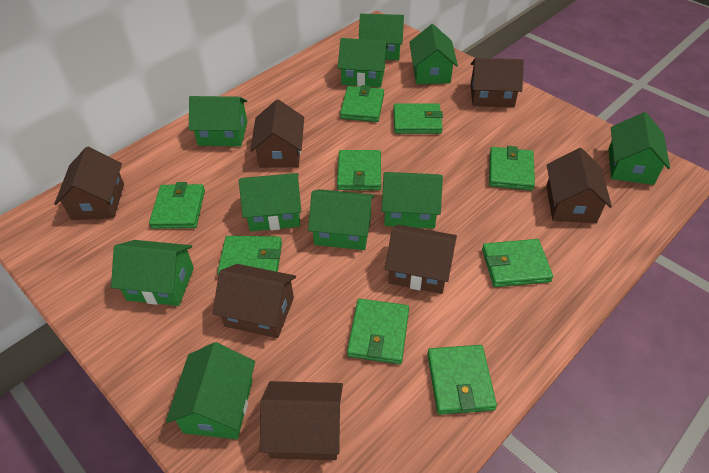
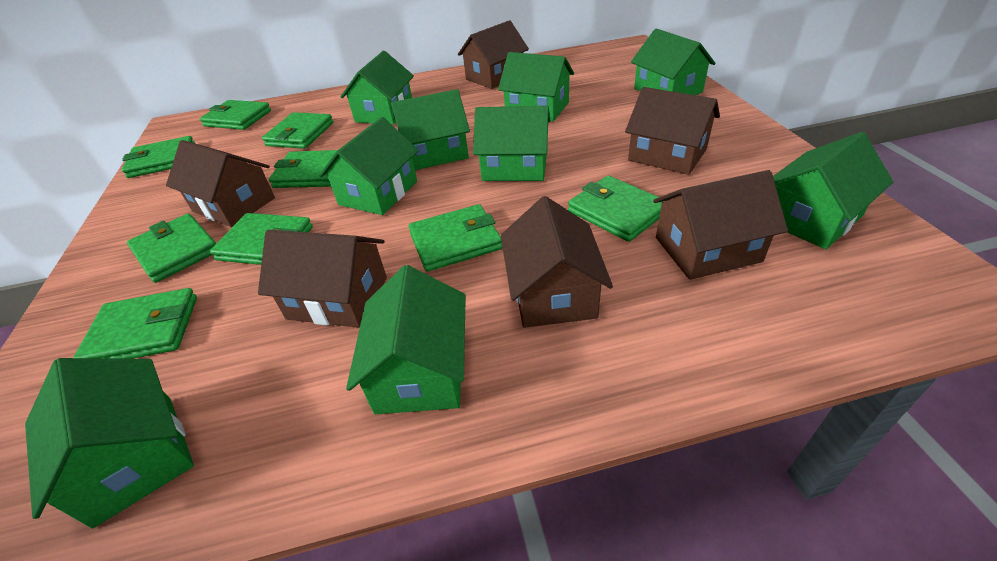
brown house: [54,147,124,220] [212,264,296,338] [250,99,304,168] [260,381,343,460] [385,225,457,294] [470,58,524,107] [546,148,612,223] = 7 -> [166,140,275,227] [258,230,387,328] [458,20,529,89] [501,196,613,328] [625,87,720,175] [653,170,788,280] = 6
green house: [111,240,194,306] [166,342,255,439] [189,96,247,146] [239,173,301,232] [308,189,375,250] [338,38,388,88] [359,14,404,60] [382,172,443,229] [409,24,458,84] [608,112,670,185] = 10 -> [25,358,194,528] [319,117,419,215] [340,51,414,124] [346,265,466,414] [391,89,470,170] [473,106,550,181] [498,52,574,122] [631,29,716,95] [773,132,893,249] = 9

